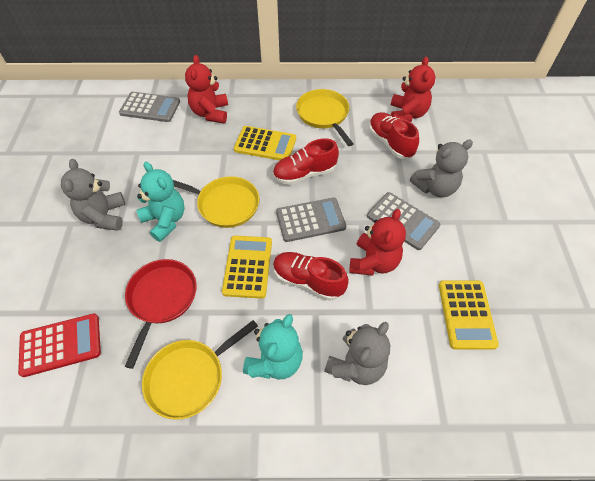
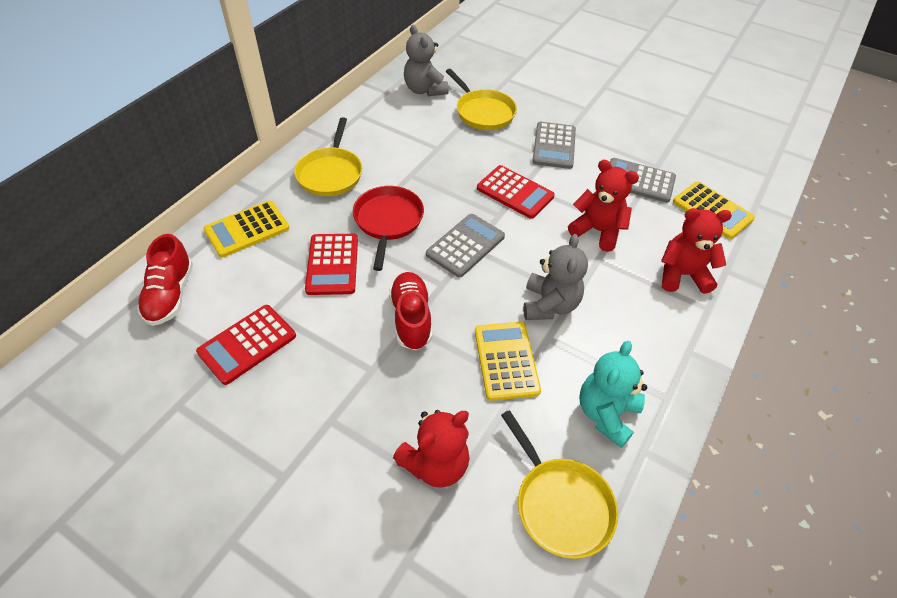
grey teddy bear: [61,159,125,231] [324,322,390,385] [410,140,473,197] = 3 -> [404,25,449,96] [523,234,588,320] = 2
red calculator: [18,314,101,377] = 1 -> [196,305,296,385] [305,234,358,295] [477,165,555,219] = 3
red shoe: [273,138,339,185] [273,252,349,301] [369,112,419,159] = 3 -> [137,234,193,326] [389,272,432,350] = 2
turquoise teddy bear: [136,162,185,242] [243,314,303,379] = 2 -> [579,341,647,448] = 1

